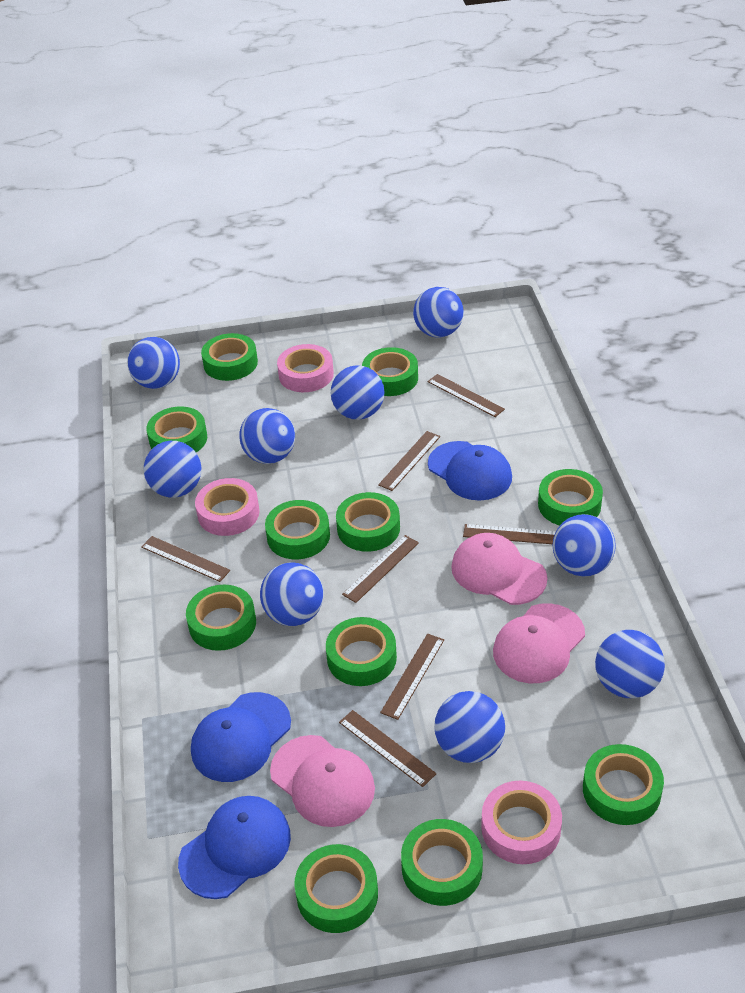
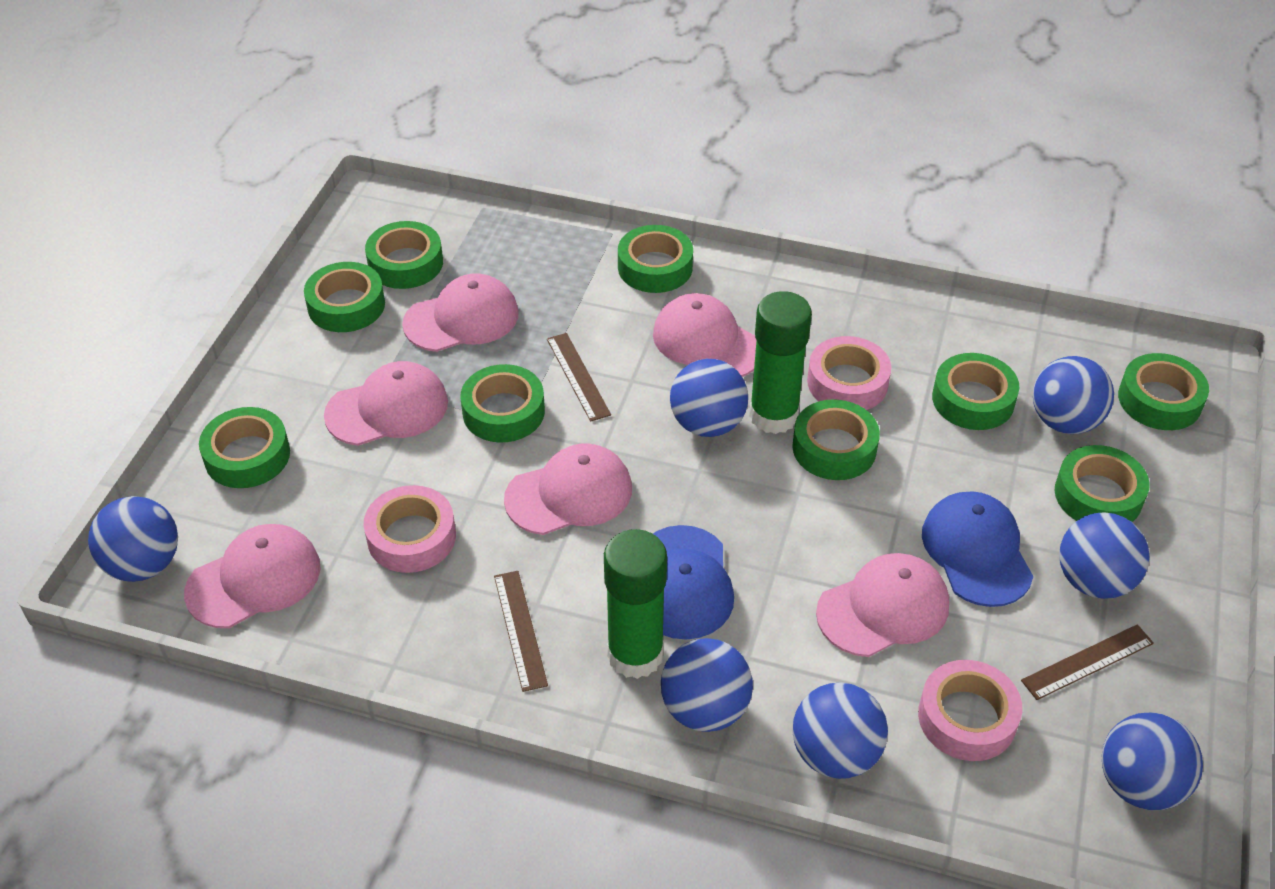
blue ball: [127,337,180,389] [144,441,201,498] [239,408,295,464] [260,563,324,626] [331,365,384,420] [413,287,464,338] [434,691,505,763] [553,514,616,577] [595,630,665,698] = 9 -> [88,496,178,582] [661,638,753,732] [670,359,748,437] [793,682,888,779] [1033,356,1114,434] [1059,512,1150,599] [1102,713,1203,810] = 7
blue cap: [178,796,291,899] [191,692,291,782] [428,441,512,500] = 3 -> [653,525,734,640] [922,491,1033,607] = 2
brown ruler: [141,536,230,582] [339,710,436,787] [342,535,419,603] [378,431,440,491] [380,634,444,720] [428,374,505,417] [463,524,556,544] = 7 -> [494,571,548,692] [547,333,611,422] [1021,624,1154,700] = 3
green glue stick: none = 0 -> [604,529,667,679] [749,291,812,434] = 2
green tape: [146,406,207,452] [186,585,256,651] [201,333,258,381] [265,500,330,559] [294,844,378,933] [326,617,397,686] [336,492,400,552] [362,347,418,396] [401,819,483,906] [538,469,603,525] [583,744,664,825] = 11 -> [199,407,290,488] [304,262,385,332] [365,221,443,289] [460,364,545,443] [618,225,693,293] [792,399,880,480] [932,353,1019,430] [1054,445,1150,522] [1118,353,1209,430] = 9
pink cap: [270,735,375,827] [451,533,547,605] [493,603,585,683] = 3 -> [184,524,320,628] [324,361,448,446] [402,274,519,352] [504,444,632,535] [653,293,756,377] [816,553,949,657] = 6

